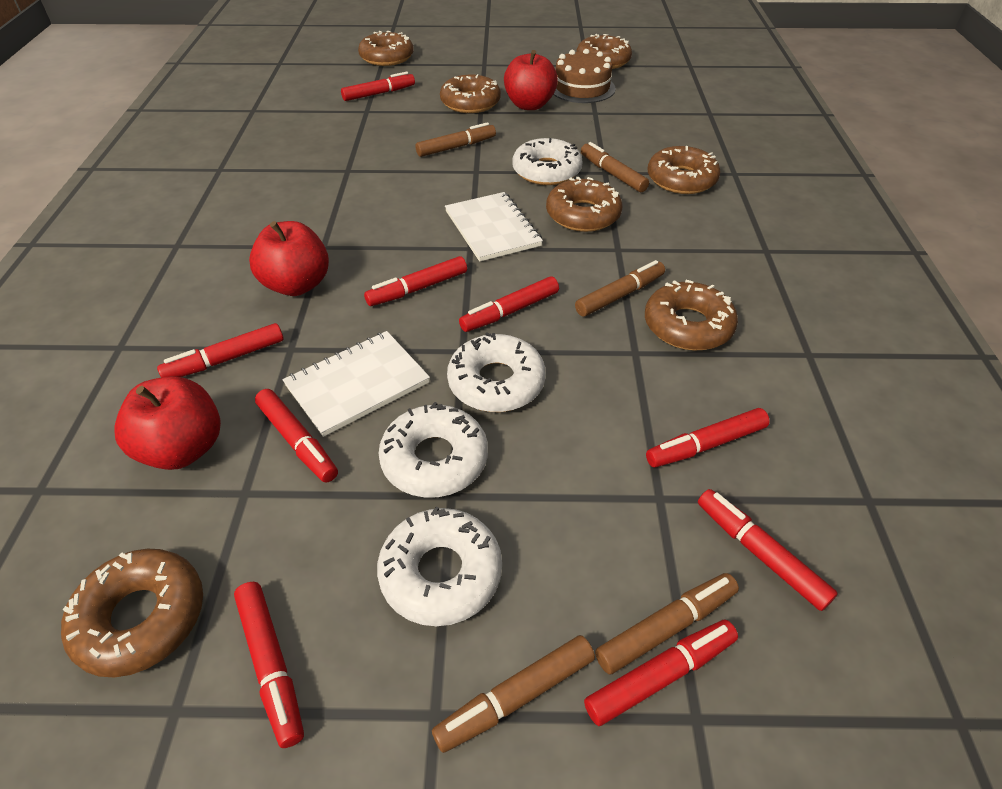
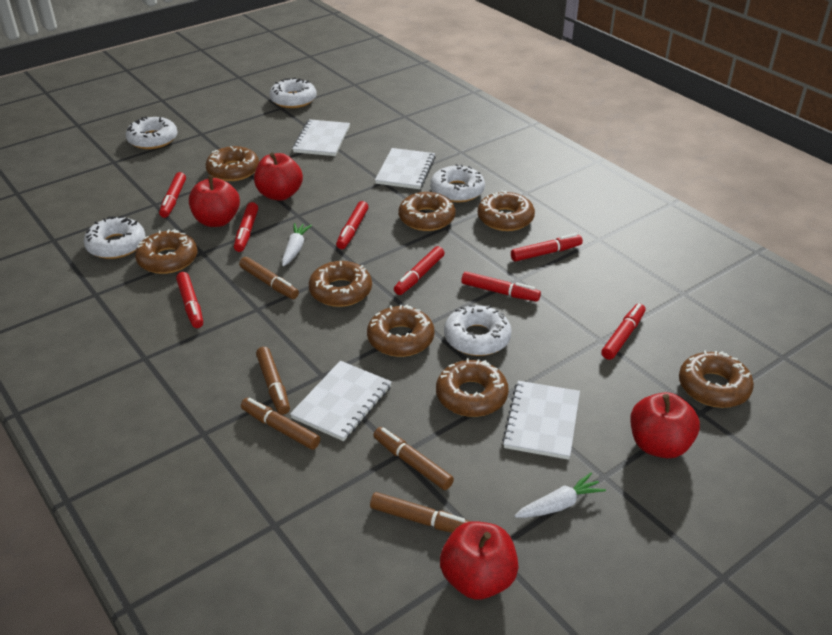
brown cake: [553,49,616,103] = 1 -> none = 0
brown donut: [61,549,203,678] [358,31,414,66] [440,74,501,113] [546,177,622,232] [576,34,632,69] [645,280,738,351] [648,146,720,194] = 7 -> [135,229,198,274] [205,146,259,181] [309,261,372,307] [367,305,434,357] [398,192,455,231] [436,358,509,417] [478,190,535,231] [679,350,754,408] = 8
red apple: [114,376,221,470] [249,221,329,296] [504,50,558,110] = 3 -> [189,176,240,227] [254,152,303,201] [440,521,519,600] [630,392,700,458] = 4
red marker: [157,323,284,377] [234,582,304,748] [255,389,338,483] [341,71,415,101] [364,256,467,306] [459,277,559,332] [584,620,738,726] [646,408,770,468] [698,489,838,611] = 9 -> [159,172,186,218] [176,272,203,328] [234,202,258,252] [336,201,368,249] [394,246,445,295] [461,272,541,302] [511,233,583,261] [601,303,646,360] = 8
white carrot: none = 0 -> [282,223,312,266] [514,473,606,518] = 2
white donut: [377,507,502,626] [378,402,488,498] [447,332,546,412] [512,138,582,185] = 4 -> [83,216,145,259] [125,116,177,149] [269,78,317,108] [430,164,485,202] [444,304,512,356] = 5
white notebook: [283,331,430,437] [445,192,543,262] = 2 -> [290,361,392,441] [292,119,350,156] [375,148,436,189] [502,381,580,460] = 4

